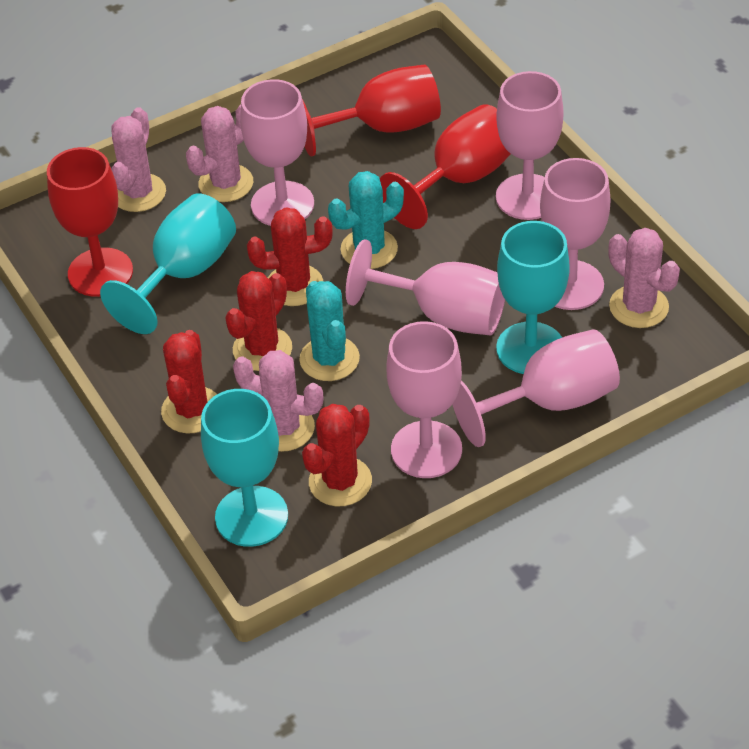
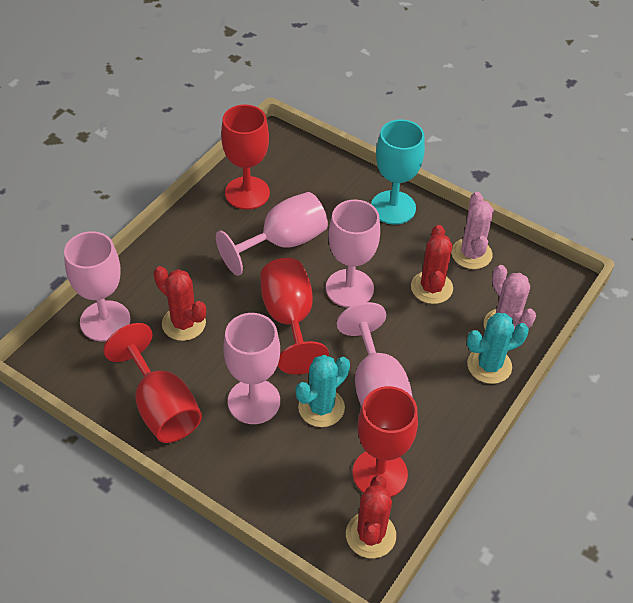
pink cactus: [111,107,166,212] [186,105,253,202] [233,350,324,452] [608,228,680,328] = 4 -> [451,192,494,269] [484,265,536,329] = 2
pink goblet: [240,79,314,226] [346,239,505,336] [386,321,462,478] [452,329,620,447] [496,71,564,220] [540,158,611,310] = 6 -> [64,231,131,341] [216,192,328,276] [223,313,280,424] [326,199,380,308] [337,302,413,407] = 5
red cactus: [161,330,217,433] [225,271,292,371] [247,207,333,306] [302,404,372,507] = 4 -> [154,266,206,341] [346,476,396,558] [411,225,453,304] = 3
red goblet: [47,147,133,297] [302,65,441,156] [380,104,511,229] = 3 -> [103,323,202,443] [221,105,270,210] [260,258,329,374] [353,386,418,497] = 4
turquoise goblet: [100,193,236,334] [201,389,288,547] [496,221,570,374] = 3 -> [371,119,425,225] = 1

